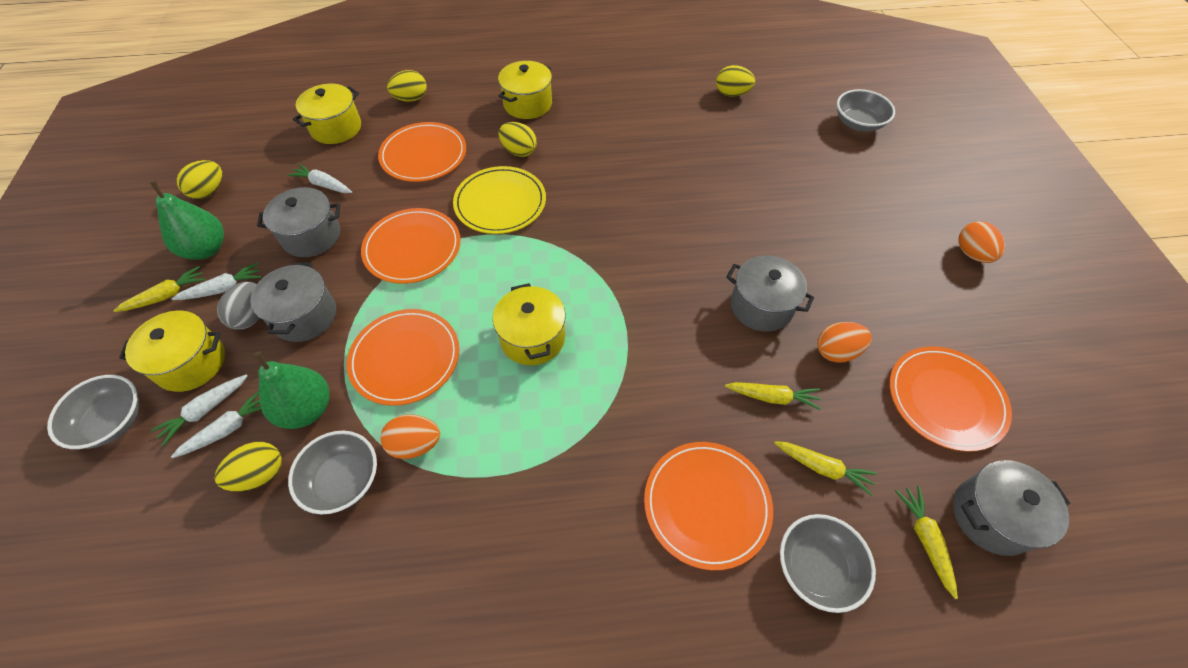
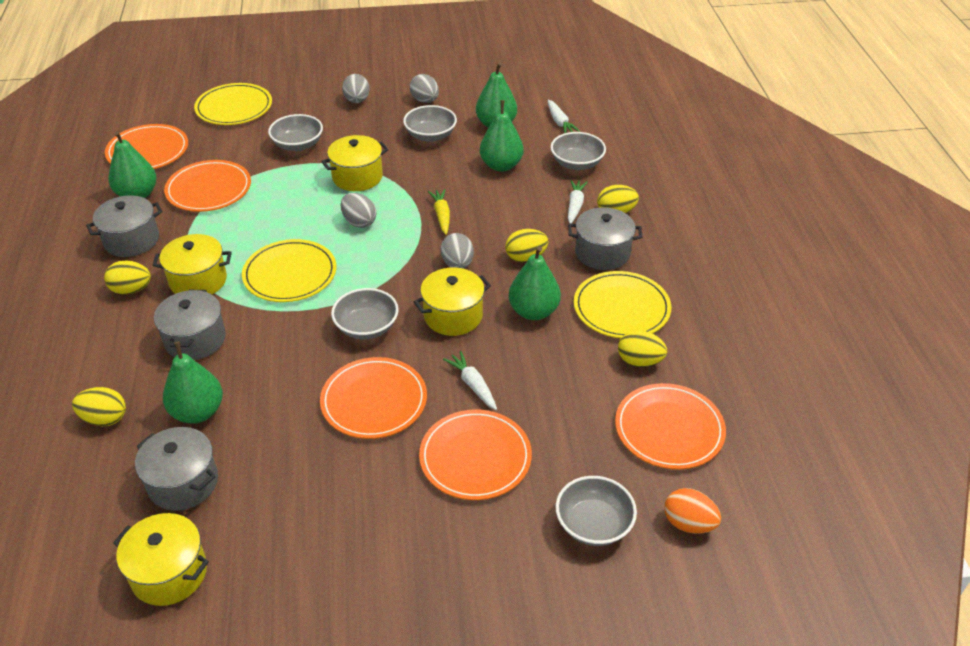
green pear: [150,181,224,260] [254,351,330,429] = 2 -> [108,131,157,198] [163,341,223,424] [476,62,517,128] [480,100,524,172] [509,246,561,320] = 5
grey bowl: [47,375,139,449] [288,431,377,515] [780,514,876,613] [837,89,895,132] = 4 -> [268,114,323,151] [331,288,399,339] [403,105,457,142] [550,132,606,170] [555,476,637,546] = 5
grey egg: [217,282,259,330] = 1 -> [341,193,376,228] [342,74,369,103] [410,74,439,103] [441,233,474,269] = 4
orange egg: [380,414,440,459] [817,322,872,363] [959,221,1005,263] = 3 -> [664,488,721,534] = 1
white carrot: [151,374,247,446] [171,391,261,458] [172,263,262,300] [287,164,352,193] = 4 -> [443,351,497,410] [548,100,580,133] [568,180,588,224] = 3
yellow carrot: [113,266,206,312] [725,382,821,410] [774,441,877,496] [895,486,958,599] = 4 -> [428,189,450,235] = 1
yellow plate: [453,166,546,234] = 1 -> [194,83,272,125] [242,239,336,302] [574,271,671,338] = 3

